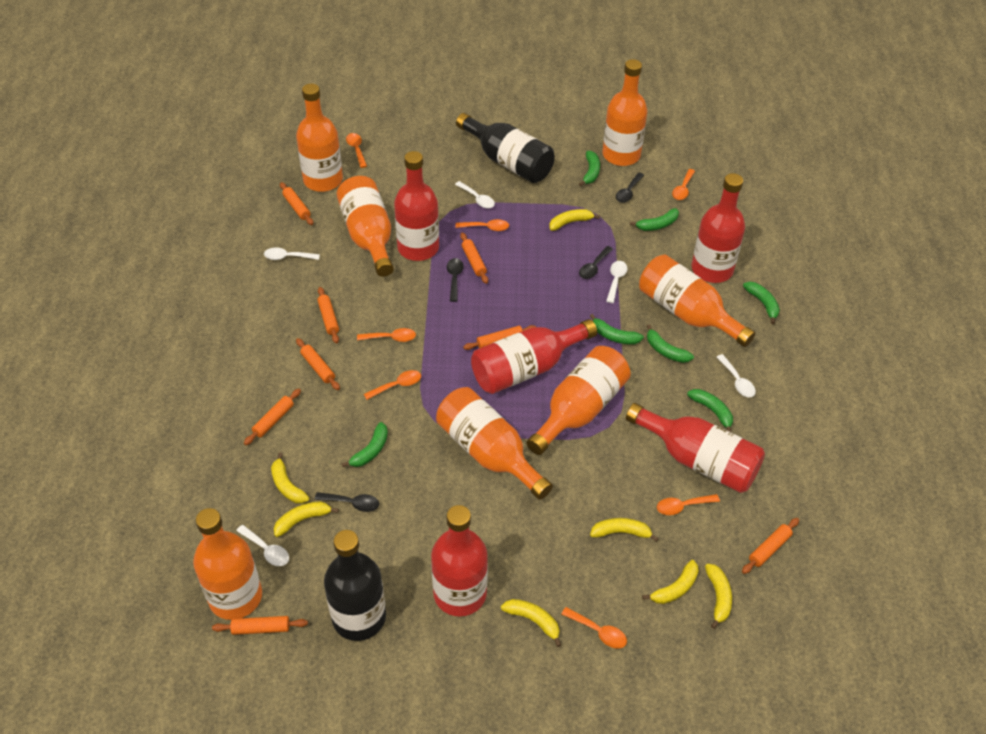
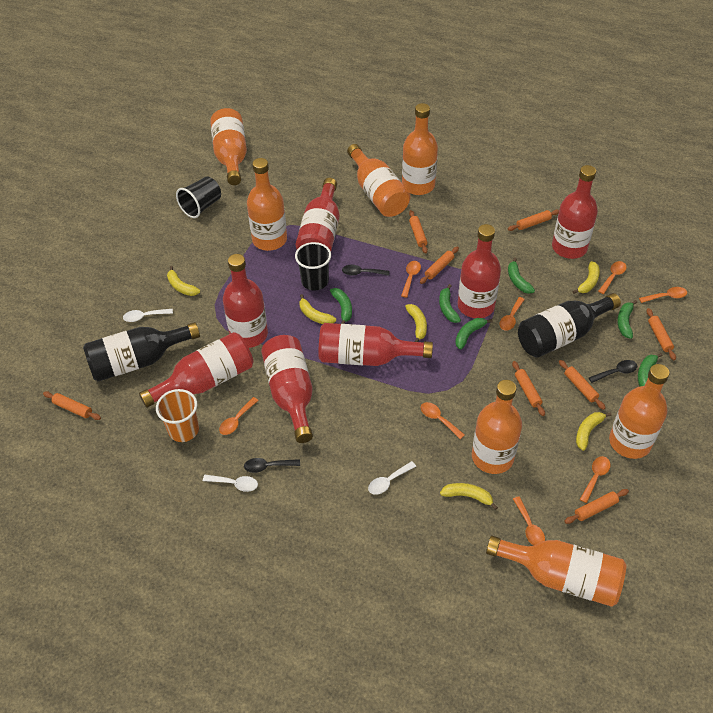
black cup: none = 0 -> [176,177,221,218] [295,242,331,291] = 2
black spoon: [315,492,379,512] [447,258,464,302] [579,246,613,279] [616,173,644,203] = 4 -> [244,458,300,473] [342,265,390,276] [589,360,637,383] = 3
green banana: [341,422,388,467] [579,151,600,186] [590,314,644,345] [630,208,679,231] [647,324,694,363] [687,389,733,433] [743,282,780,324] = 7 -> [330,288,352,324] [439,284,461,323] [455,318,493,350] [508,257,535,294] [617,300,637,339] [638,353,663,386] = 6
orange cup: none = 0 -> [156,389,199,442] = 1
orange spoon: [346,133,367,168] [357,328,416,342] [364,370,421,400] [455,219,509,231] [561,607,627,649] [657,494,720,515] [672,169,695,200] = 7 -> [219,397,259,435] [401,261,421,298] [421,402,465,439] [499,297,525,331] [513,496,545,545] [580,456,610,503] [598,261,627,294] [639,287,687,303] = 8
red bottle: [394,151,439,261] [431,505,488,616] [471,319,597,394] [626,403,765,493] [692,173,745,283] = 5 -> [139,332,253,408] [223,254,268,348] [261,335,313,443] [296,178,340,251] [318,323,433,366] [458,224,501,318] [552,165,598,259] = 7
white spoon: [236,525,289,566] [264,247,320,260] [455,181,495,209] [606,261,627,303] [717,354,756,397] = 5 -> [123,309,173,322] [203,475,258,492] [368,461,416,495] = 3
yellow banana: [271,453,309,504] [274,501,339,537] [501,599,561,647] [549,209,600,231] [590,518,659,542] [642,560,699,604] [705,564,732,629] = 7 -> [167,266,200,296] [299,294,336,324] [405,304,427,342] [440,483,498,510] [573,261,600,294] [576,412,612,451] = 6

